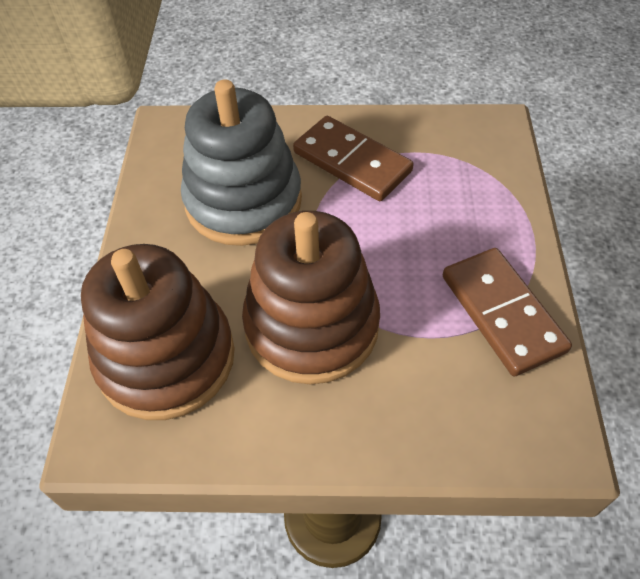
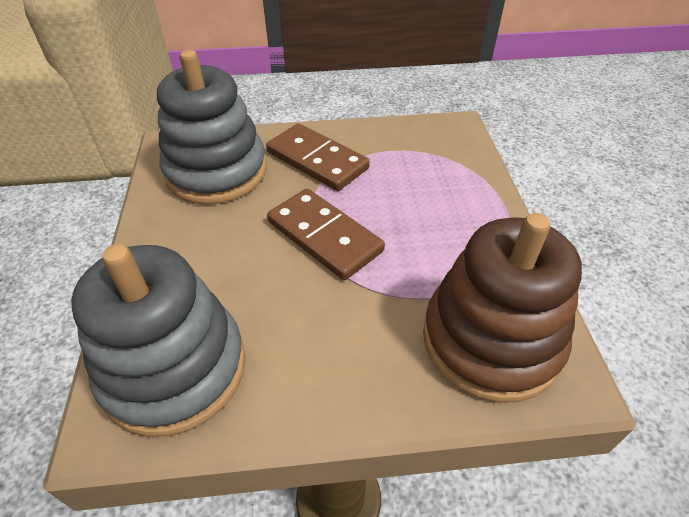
brown stacking toy: [81,244,235,420] [242,211,380,384] = 2 -> [423,213,582,403] = 1
grey stacking toy: [181,79,302,246] = 1 -> [71,244,245,437] [157,50,267,205] = 2

